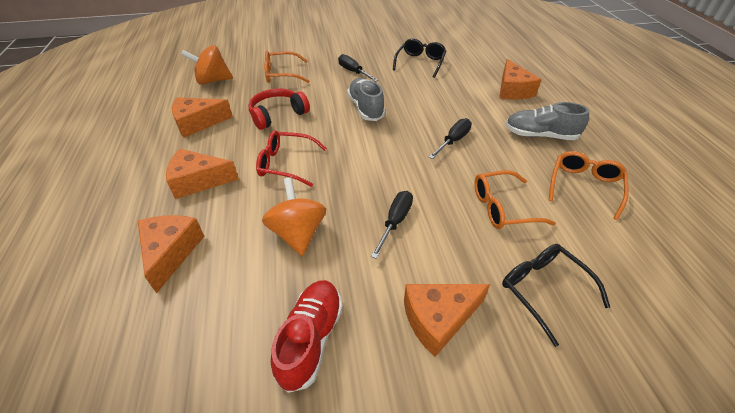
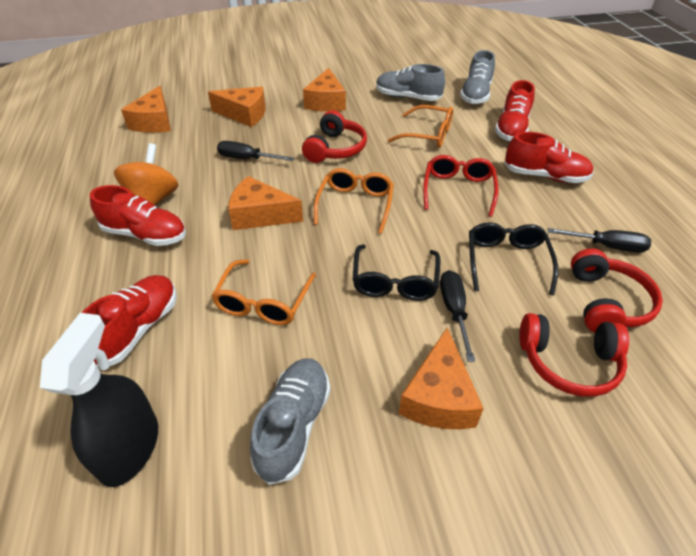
black spray bottle: none = 0 -> [40,313,158,487] = 1
grey shoe: [347,78,385,121] [505,102,589,140] = 2 -> [250,358,330,485] [376,64,445,101] [460,50,495,104] = 3
orange spinning top: [181,45,233,85] [262,177,326,256] = 2 -> [114,143,178,205] = 1
red headphones: [248,88,310,130] = 1 -> [302,110,367,163] [519,313,629,397] [571,249,663,333] = 3
red shoe: [271,280,343,393] = 1 -> [82,275,177,367] [90,185,186,246] [495,80,535,141] [504,132,594,183] = 4

